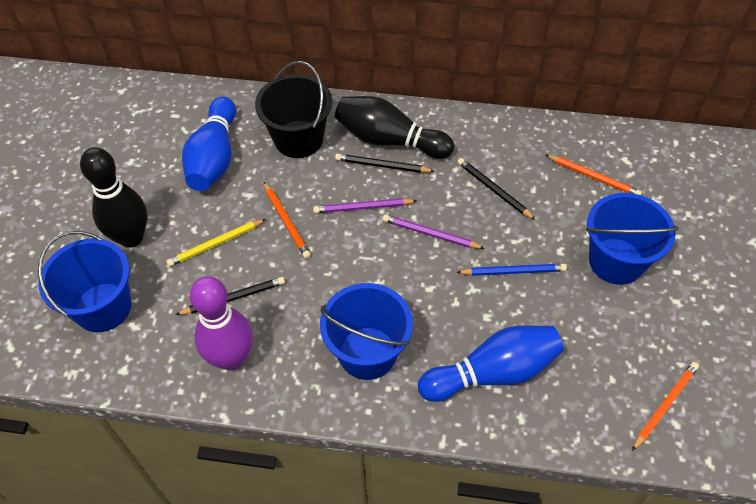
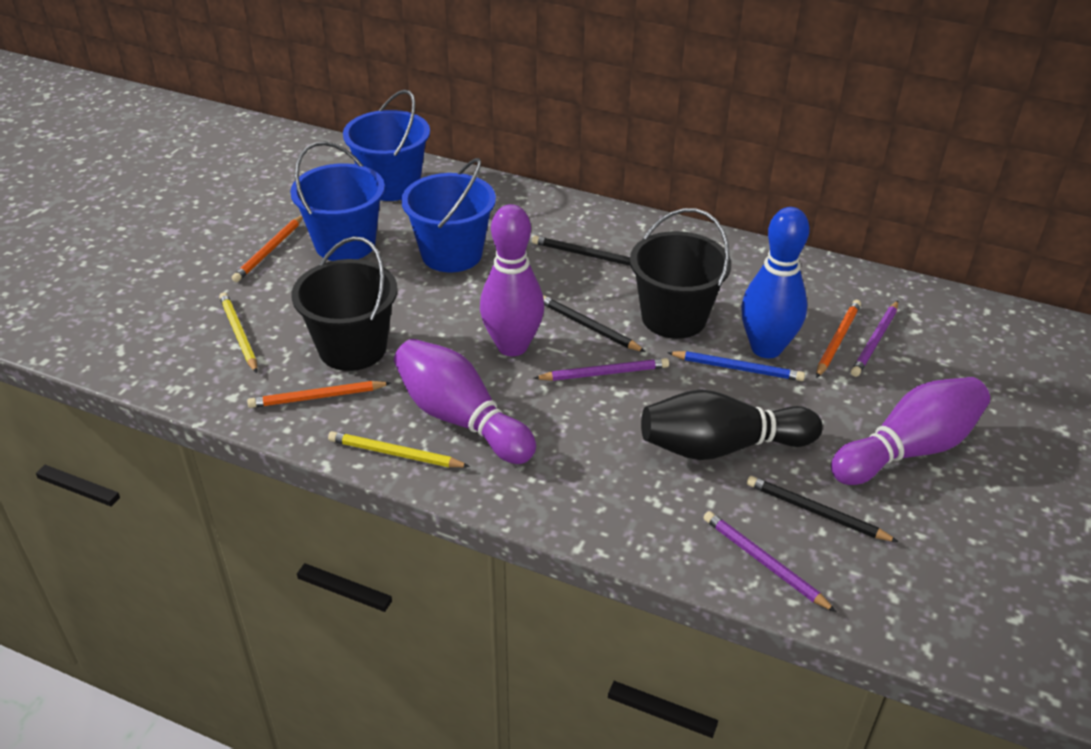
black bowling pin: [80,147,147,248] [335,96,454,159] = 2 -> [641,389,823,460] = 1
black bucket: [255,61,332,158] = 1 -> [291,236,398,371] [630,208,731,339] = 2
blue bowling pin: [182,96,236,191] [418,325,564,402] = 2 -> [741,207,810,358] = 1
purple bowling pin: [190,276,253,370] = 1 -> [394,339,536,464] [480,204,544,356] [831,377,990,485] = 3
purple pencil: [313,198,417,213] [383,214,485,249] = 2 -> [534,358,669,381] [703,511,836,612] [851,301,898,377] = 3
yellow pencil: [166,219,266,267] = 1 -> [219,292,257,373] [328,431,470,467] = 2

